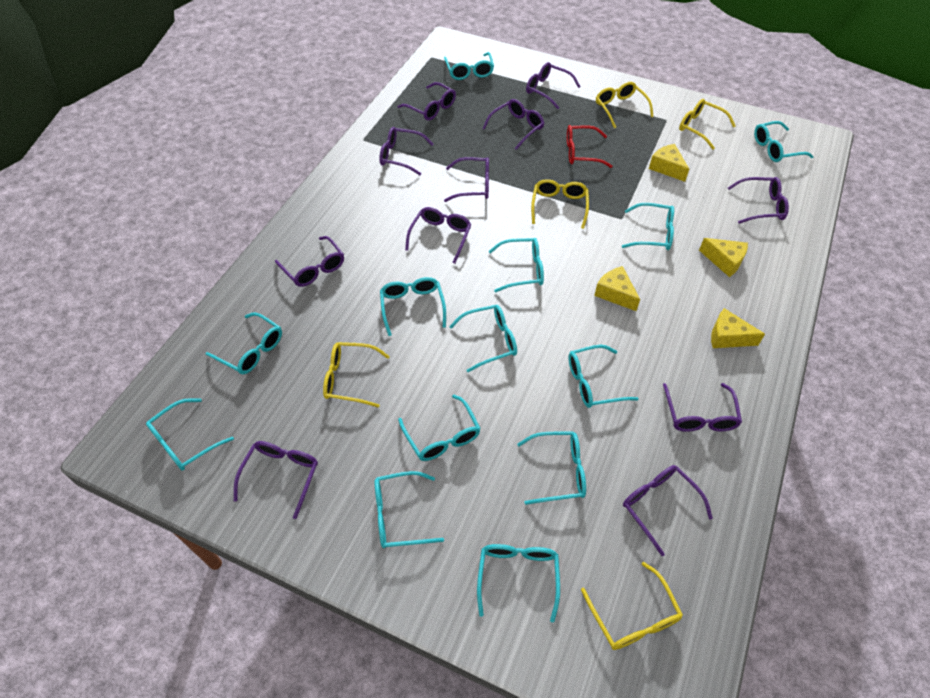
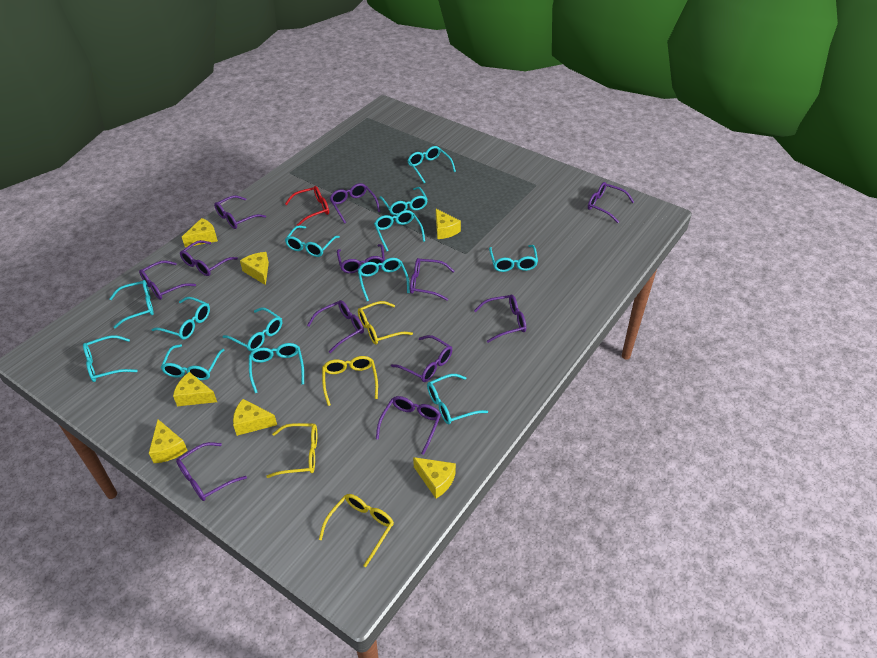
purple glasses: [234,441,318,519] [275,236,344,287] [379,127,434,175] [398,82,456,121] [405,207,472,264] [444,157,489,202] [483,99,544,150] [526,62,581,109] [623,465,713,556] [663,383,742,432] [728,177,789,224] = 11 -> [139,260,196,300] [176,442,247,501] [180,240,238,276] [214,195,266,229] [307,300,364,353] [329,183,380,224] [337,244,385,273] [376,396,441,455] [391,335,452,382] [410,258,454,301] [474,295,526,343] [588,182,634,223] = 12
yellow cheese: [594,266,640,311] [649,144,689,182] [699,238,748,277] [711,308,765,348] = 4 -> [149,419,188,463] [173,372,217,406] [182,218,218,247] [233,399,277,436] [240,252,269,285] [413,457,456,499] [436,209,461,239] = 7
yellow glasses: [323,342,390,408] [531,179,589,229] [581,562,683,650] [596,82,654,128] [679,99,735,150] = 5 -> [266,423,317,478] [319,494,394,567] [322,356,378,406] [358,301,413,345] = 4

